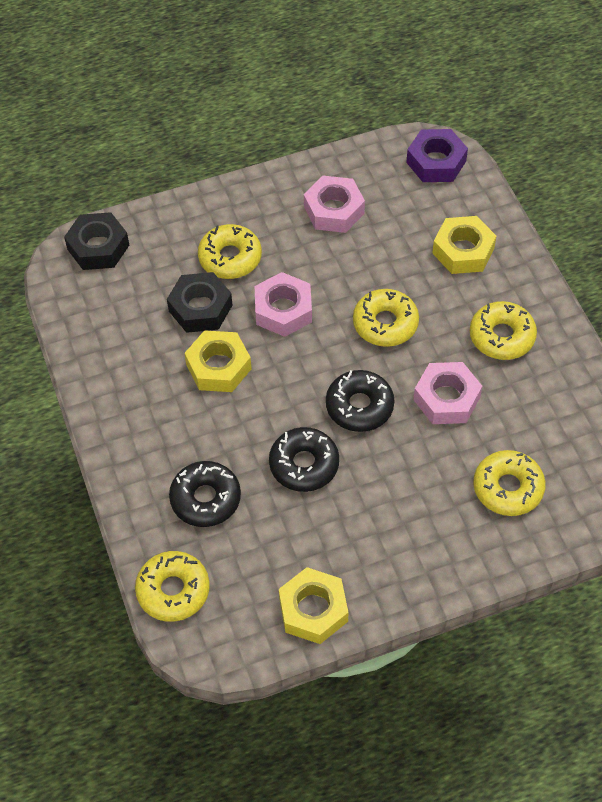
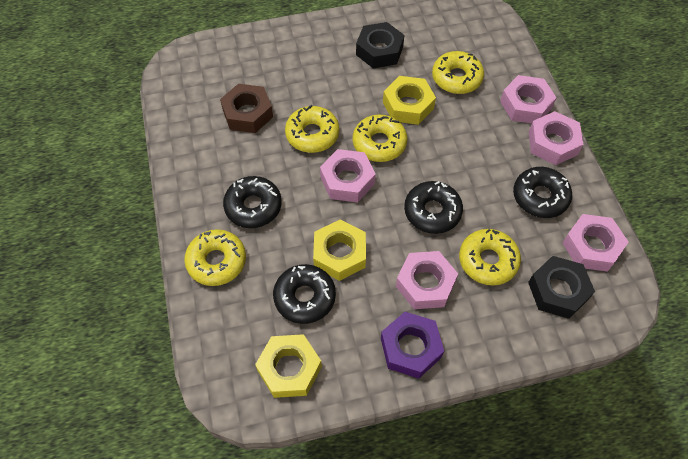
black donut: [169,461,241,527] [269,427,339,492] [326,370,394,432] = 3 -> [223,176,282,228] [273,264,336,324] [404,181,463,234] [513,167,572,218] = 4
brown nut: none = 0 -> [220,84,273,133] = 1
pink nut: [255,272,312,337] [304,176,365,233] [414,362,482,424] = 3 -> [320,149,376,202] [396,251,458,309] [500,75,556,124] [529,111,583,165] [563,214,628,272] = 5

